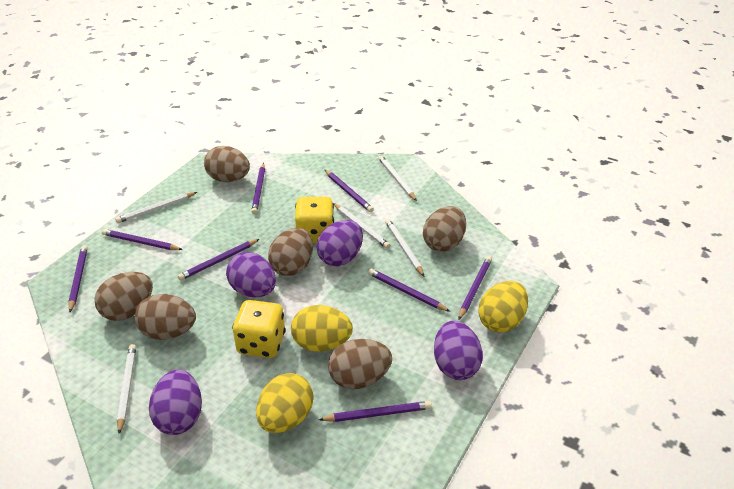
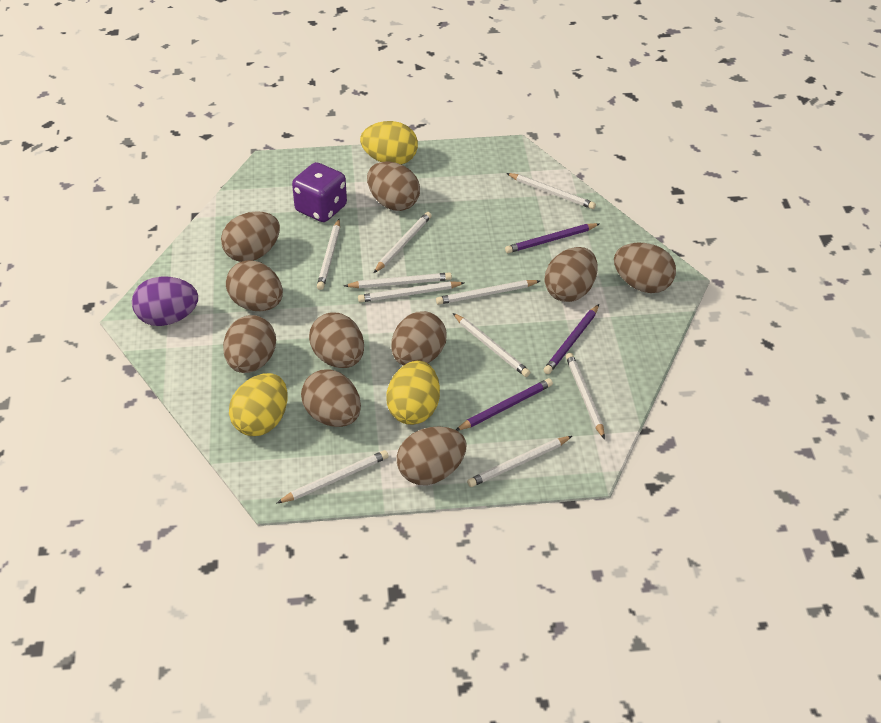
brown egg: [95,272,153,321] [135,294,196,340] [204,146,250,182] [268,228,313,276] [328,339,392,389] [423,206,466,252] = 6 -> [221,211,280,262] [223,315,276,373] [226,260,283,311] [301,369,361,427] [309,313,364,368] [367,162,420,211] [391,311,447,366] [397,426,466,485] [545,247,597,302] [614,243,676,293] = 10
purple dice: none = 0 -> [292,162,347,222] = 1
purple egg: [149,370,202,435] [226,252,276,298] [316,220,363,266] [434,321,483,380] = 4 -> [132,277,198,326] = 1
purple pencil: [68,245,88,312] [102,229,183,250] [178,239,259,281] [251,163,265,214] [319,401,432,422] [325,170,374,212] [368,269,451,312] [459,256,492,319] = 8 -> [456,378,553,431] [505,223,599,253] [544,304,599,374] = 3
white pencil: [115,192,197,223] [117,344,136,434] [333,203,390,249] [378,155,417,201] [385,219,424,276] = 5 -> [277,450,389,503] [317,219,340,290] [344,272,452,288] [358,281,464,302] [374,212,432,273] [436,280,540,305] [453,313,531,377] [467,436,572,487] [506,173,596,209] [566,353,605,439] = 10
yellow dice: [233,300,286,358] [295,197,334,243] = 2 -> none = 0

